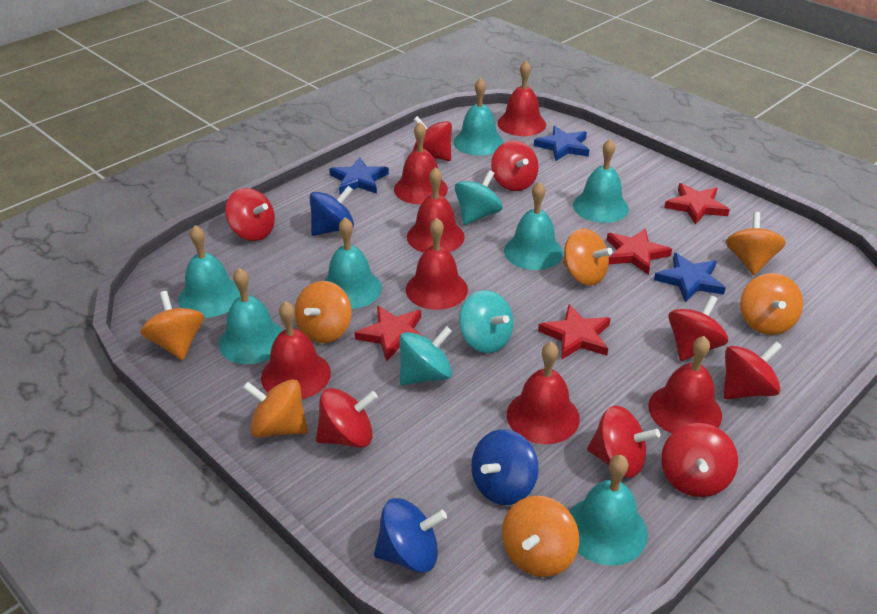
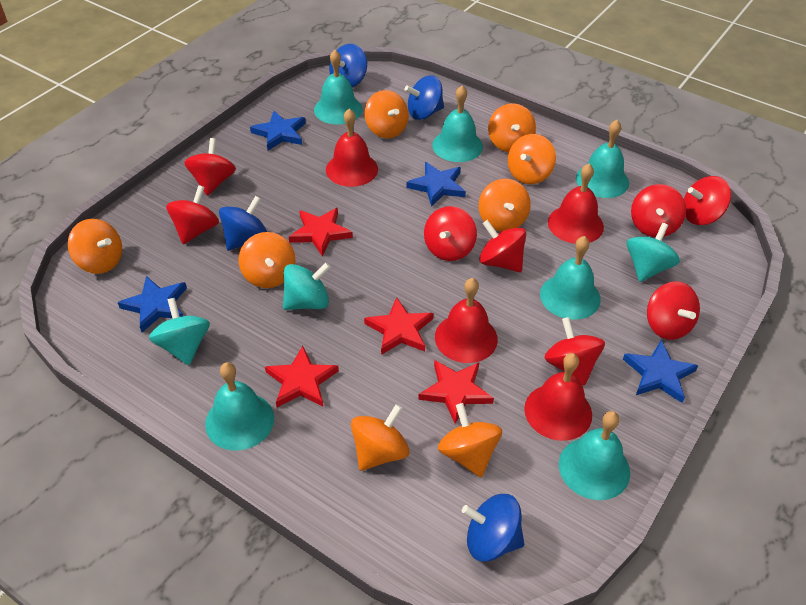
blue spinning top: [310,186,354,236] [374,498,447,573] [471,429,539,505] = 3 -> [219,196,267,251] [329,44,367,88] [404,75,444,120] [462,494,524,562] = 4
blue star: [329,157,389,194] [534,126,589,161] [654,253,726,302] = 3 -> [118,276,187,332] [250,111,306,151] [406,162,466,207] [623,340,698,403] = 4
orange spinning top: [140,291,204,360] [243,379,308,438] [295,281,352,343] [502,496,579,577] [563,228,613,286] [726,212,786,275] [740,273,803,335] = 7 -> [68,219,122,274] [239,232,295,288] [351,404,410,471] [365,90,409,138] [438,403,502,477] [479,179,531,231] [488,103,536,152] [508,134,556,184] = 8
red bell: [261,301,331,399] [394,122,448,204] [406,218,468,310] [407,167,465,253] [498,61,546,136] [507,342,580,444] [648,336,722,434] = 7 -> [326,109,378,187] [435,278,498,363] [524,353,592,441] [548,164,604,244] = 4
turquoise bell: [178,225,240,318] [218,268,283,364] [324,217,382,309] [454,78,504,156] [504,181,563,270] [569,455,648,566] [573,139,629,223] = 7 -> [205,362,274,451] [314,50,363,124] [432,86,483,162] [540,236,601,320] [559,411,630,500] [576,120,629,198] = 6

